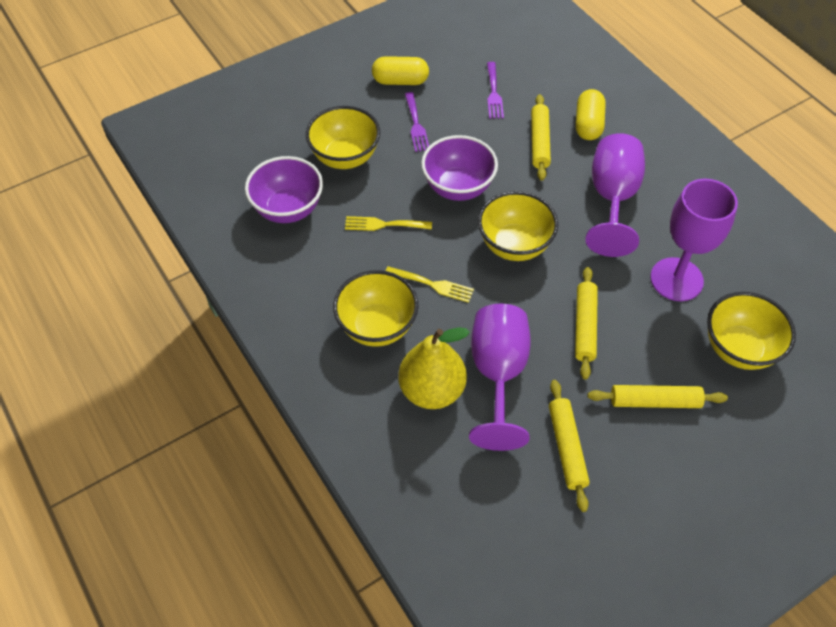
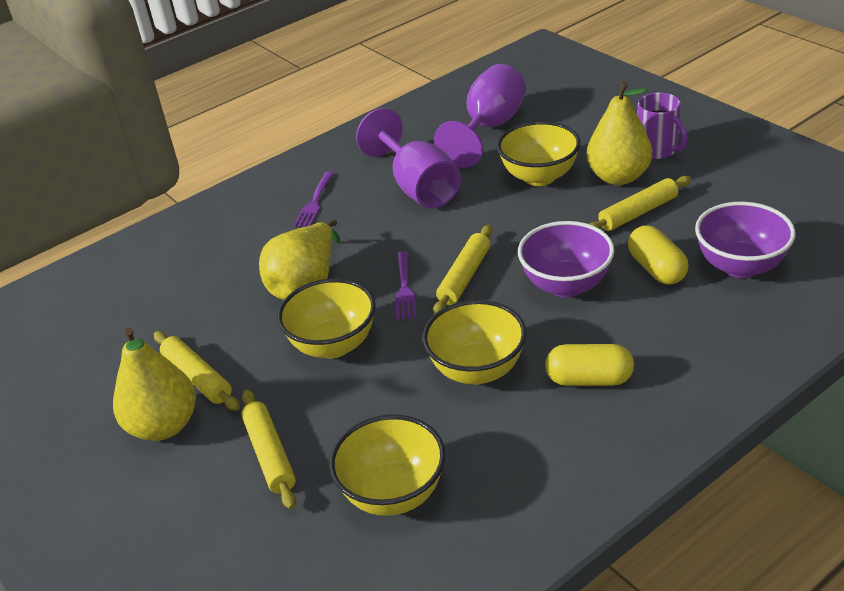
purple goblet: [469,304,531,451] [586,133,645,257] [650,179,738,301] = 3 -> [356,108,461,208] [434,64,526,168] = 2
purple mug: none = 0 -> [637,93,687,159] = 1
yellow fork: [345,216,432,231] [385,266,474,303] = 2 -> none = 0
yellow pear: [398,327,470,409] = 1 -> [113,328,196,441] [259,220,340,300] [587,81,652,185] = 3

